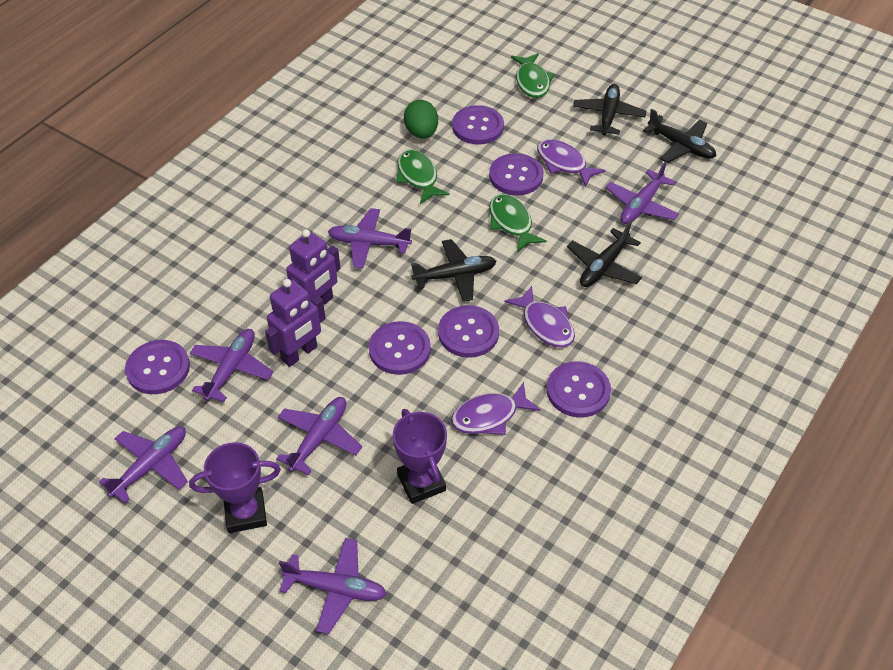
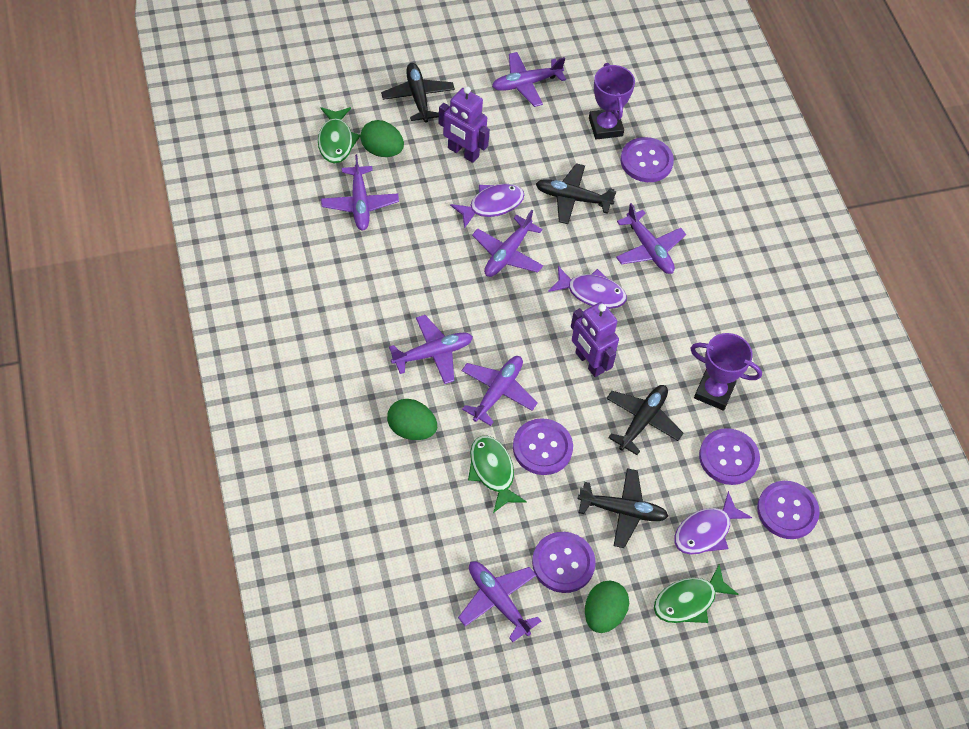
green egg: [404,100,438,139] = 1 -> [360,120,404,157] [387,399,437,440] [585,581,629,633] = 3
purple button: [125,340,190,394] [369,321,431,375] [438,305,499,358] [452,105,504,144] [489,153,544,195] [547,361,611,417] = 6 -> [513,418,573,475] [532,532,596,593] [620,137,674,182] [699,428,760,485] [757,481,820,539] = 5
purple plane: [99,427,188,503] [190,329,273,402] [276,397,362,475] [279,538,386,634] [328,208,412,268] [605,162,679,224] = 6 -> [321,154,399,230] [389,315,473,384] [458,561,541,642] [461,356,538,426] [472,210,543,277] [492,52,566,107] [616,203,686,274] = 7

